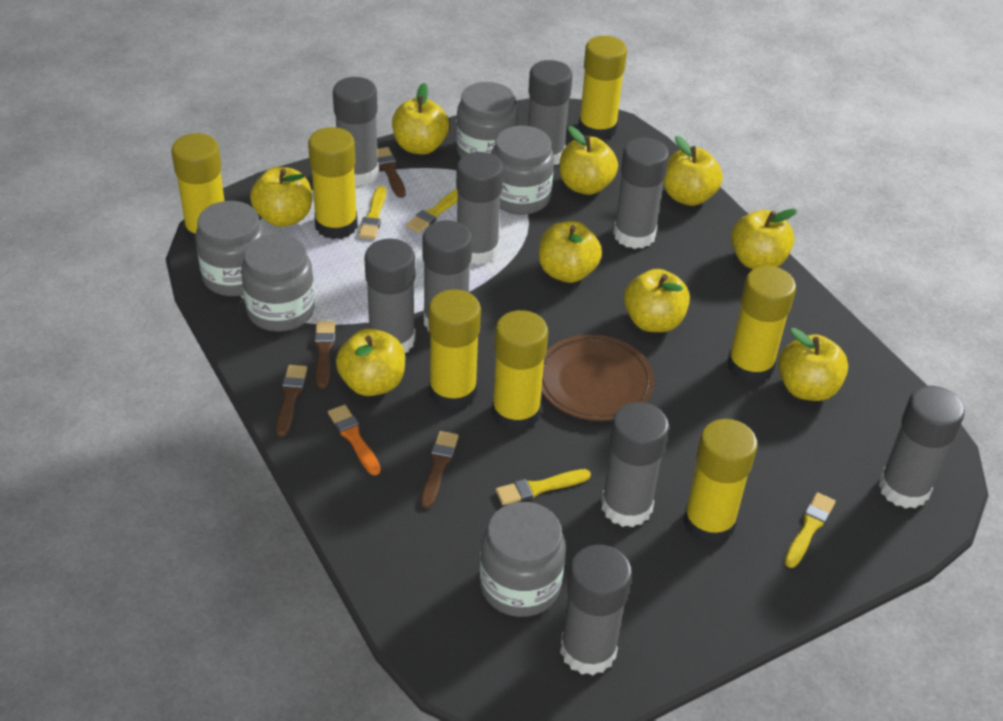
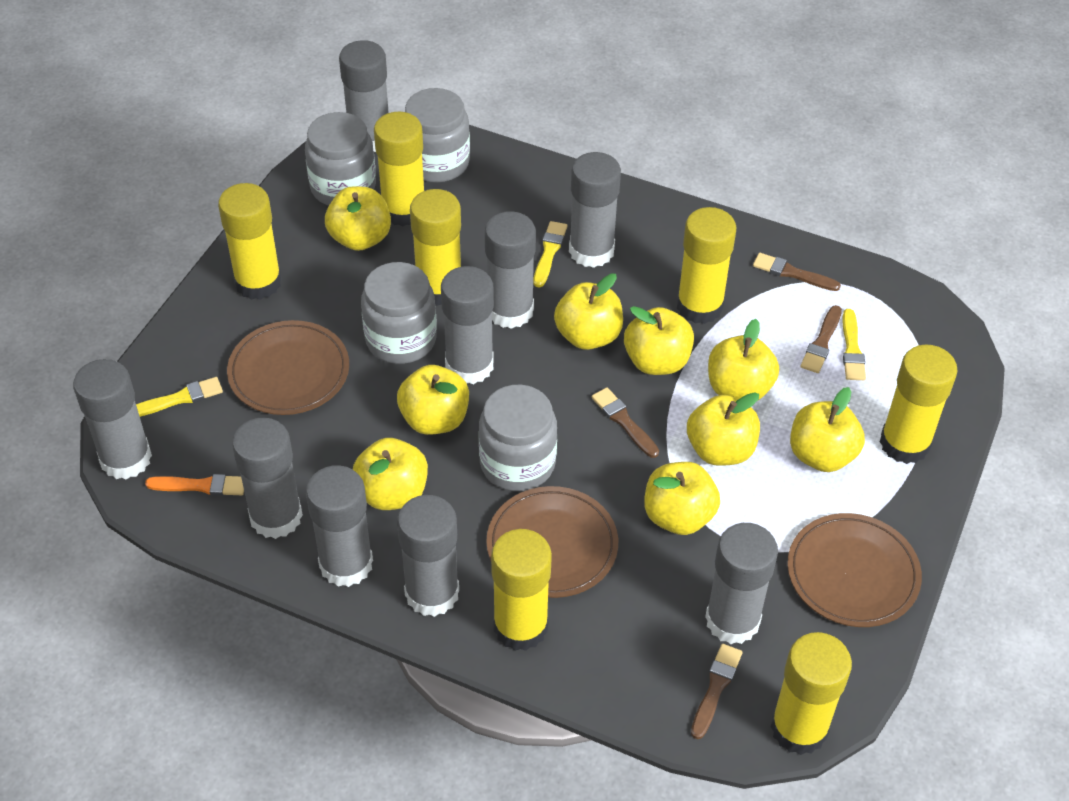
brown plate: [541,335,654,421] = 1 -> [227,320,349,415] [486,486,618,598] [787,513,922,627] = 3
grey jar: [195,201,265,296] [241,234,315,332] [456,82,518,158] [480,502,566,617] [491,126,554,215] = 5 -> [305,112,376,206] [361,262,437,364] [405,88,470,182] [479,385,557,491] = 4
yellow brush: [358,186,386,239] [406,189,458,233] [496,469,591,505] [784,492,836,568] = 4 -> [136,377,223,417] [533,221,567,288] [843,309,866,380] = 3

